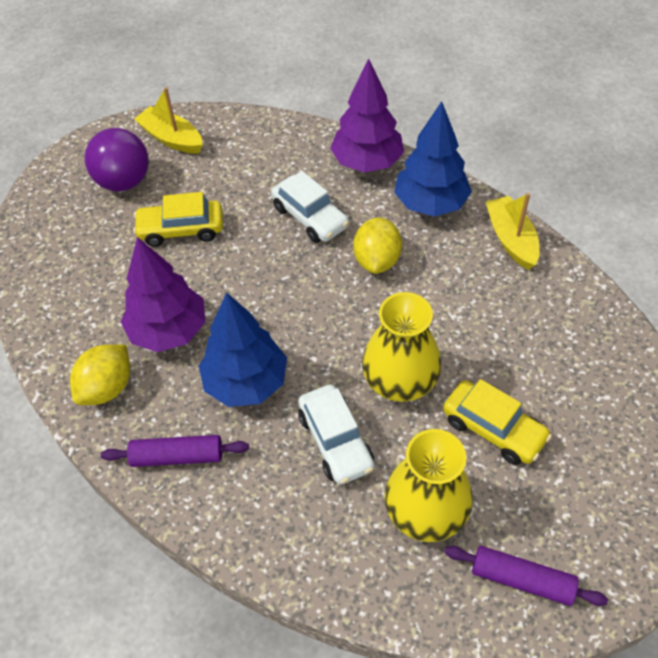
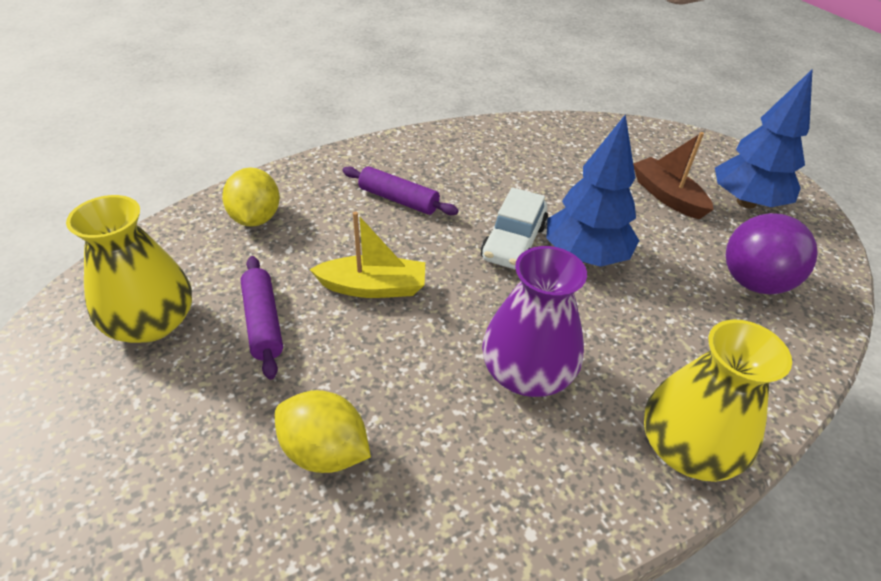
brown boat: none = 0 -> [633,132,714,219] = 1
purple tree: [121,237,205,352] [330,59,404,173] = 2 -> none = 0
purple vase: none = 0 -> [482,246,587,397] = 1
white car: [271,171,349,243] [298,385,374,485] = 2 -> [481,187,548,269] = 1
yellow boat: [134,87,203,154] [486,193,540,270] = 2 -> [309,211,425,298] = 1
yellow car: [133,192,223,247] [443,379,552,465] = 2 -> none = 0

